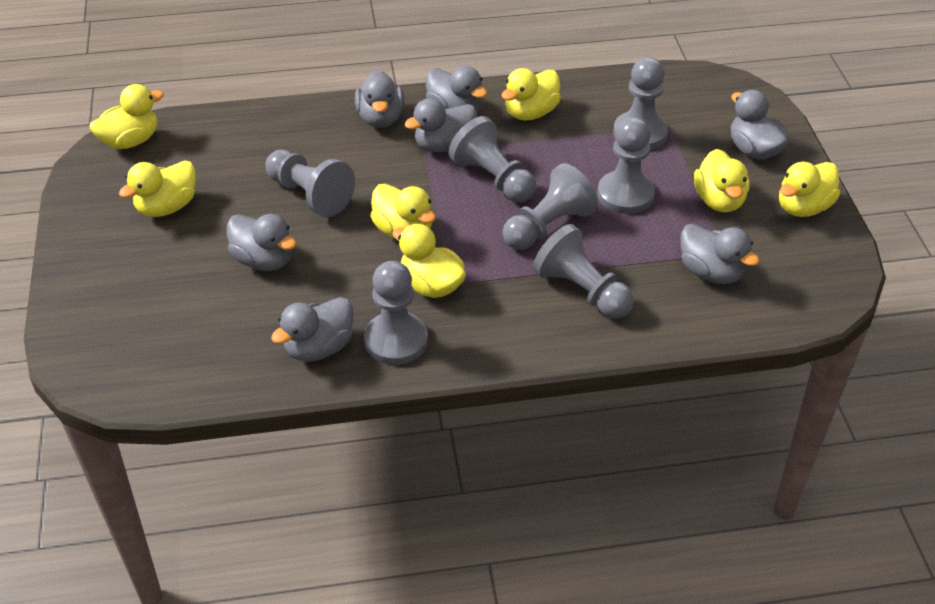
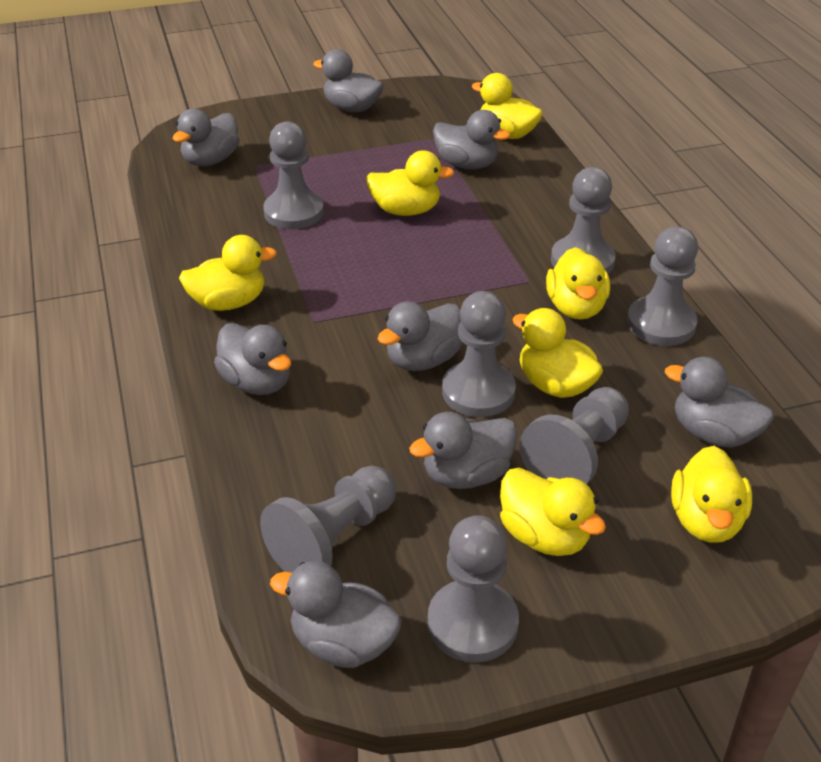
grey duck: [227,214,296,271] [271,297,353,362] [355,70,404,128] [404,98,477,153] [426,66,487,113] [680,224,760,284] [731,90,788,159] = 7 -> [173,108,239,166] [214,323,291,395] [270,561,402,668] [313,49,384,112] [378,301,463,371] [409,412,518,489] [433,110,511,170] [665,357,774,448] = 8

